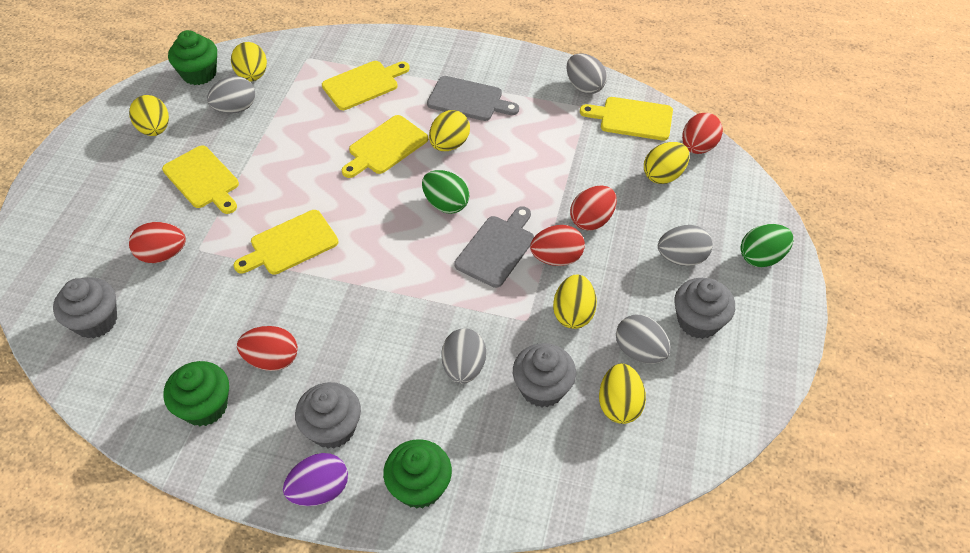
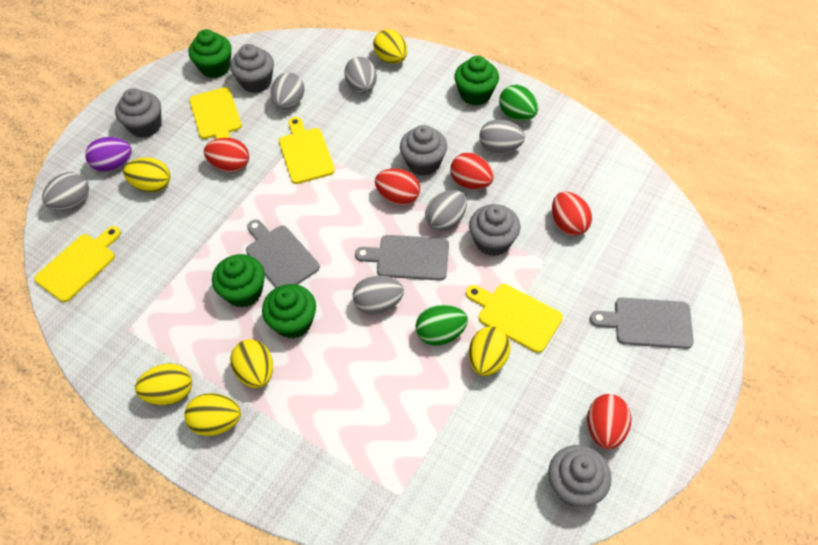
green cupcake: [163,361,229,426] [168,30,217,85] [383,439,452,509] = 3 -> [188,29,232,78] [212,254,265,308] [262,284,316,339] [454,56,499,106] = 4
grey cupcake: [53,277,117,339] [295,382,361,449] [513,343,576,407] [674,278,735,339] = 4 -> [115,88,162,138] [230,44,274,93] [400,125,447,176] [469,204,520,256] [548,445,611,507] = 5
grey cutting board: [427,76,519,121] [454,206,534,288] = 2 -> [246,220,320,288] [355,235,449,281] [590,298,694,349] = 3
grey egg: [207,76,255,114] [441,328,486,384] [567,53,607,94] [616,315,671,364] [658,225,713,266] = 5 -> [42,172,89,210] [271,72,305,110] [344,57,377,93] [353,276,404,314] [425,190,467,231] [479,119,525,154] = 6
yellow cutting board: [162,145,239,214] [234,210,339,275] [322,61,410,110] [342,115,428,178] [580,97,673,141] = 5 -> [34,226,121,302] [189,87,242,139] [279,117,335,184] [466,284,563,353] = 4

